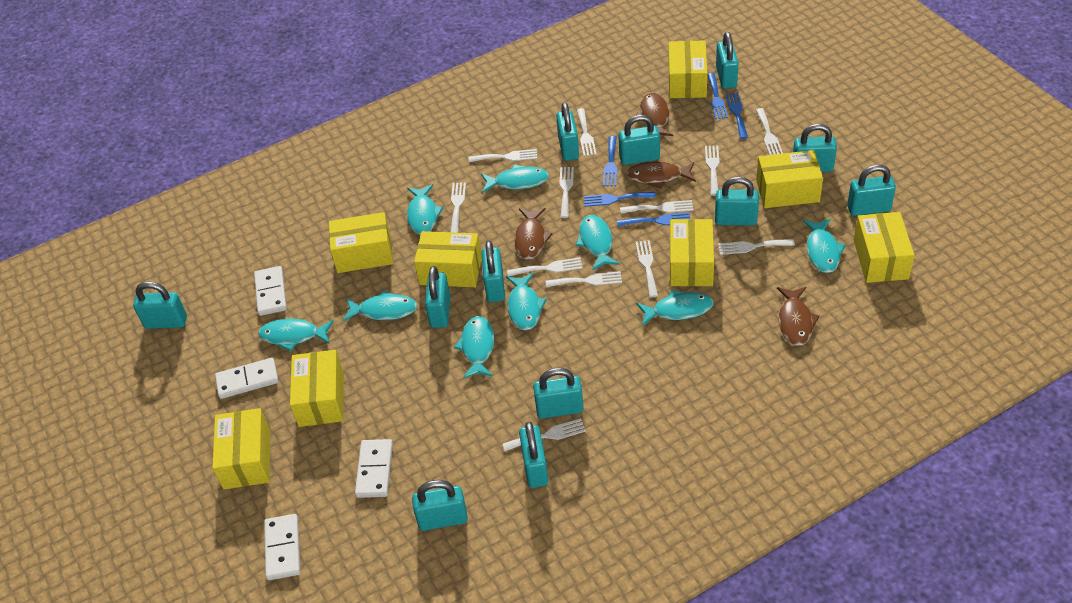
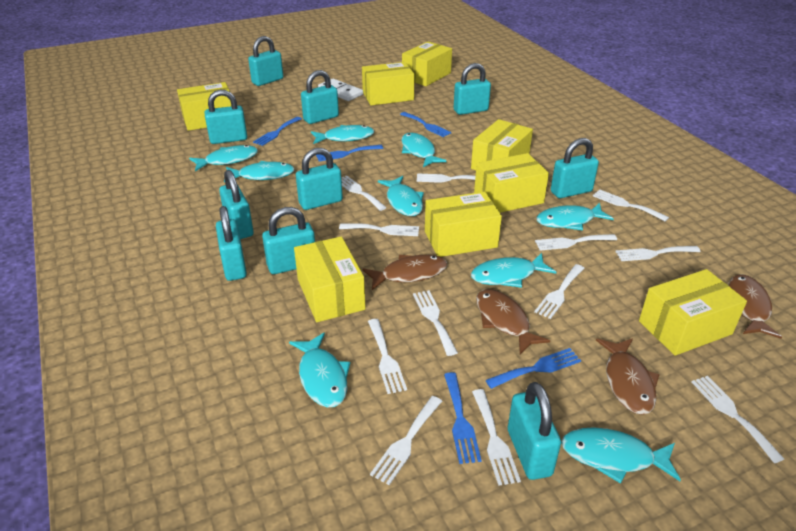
turquoise padlock: [133,282,187,329] [412,480,468,531] [425,266,450,328] [482,241,505,302] [519,422,548,488] [533,368,583,419] [556,102,579,161] [619,115,660,165] [715,177,759,226] [716,32,739,89] [793,124,837,172] [847,165,896,216] = 12 -> [205,90,247,144] [216,206,247,281] [219,170,254,239] [248,36,283,86] [262,207,315,274] [296,148,343,210] [301,70,339,124] [454,63,491,115] [508,382,561,480] [551,138,599,198] = 10
white domino: [215,358,279,399] [254,266,287,316] [264,514,300,580] [355,439,393,498] = 4 -> [318,79,363,101] = 1

